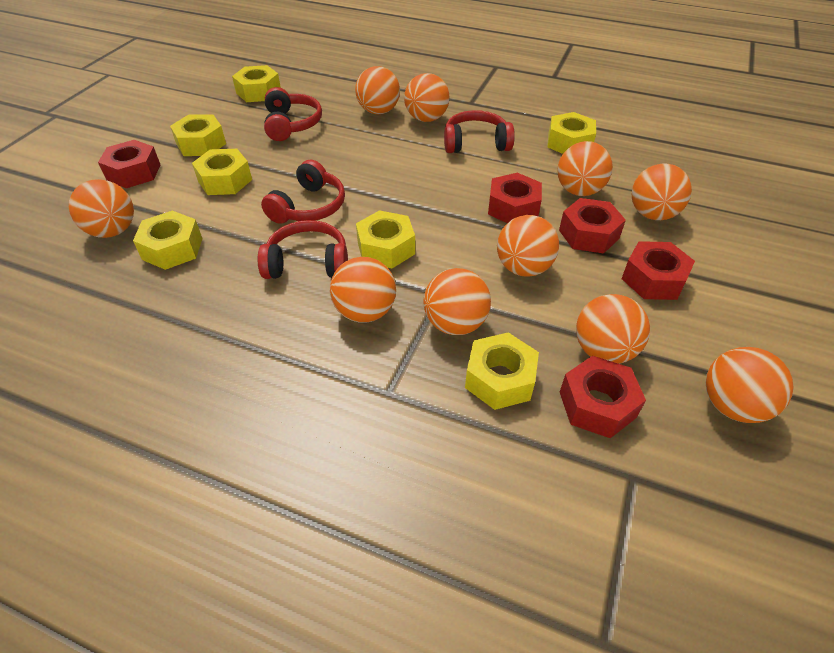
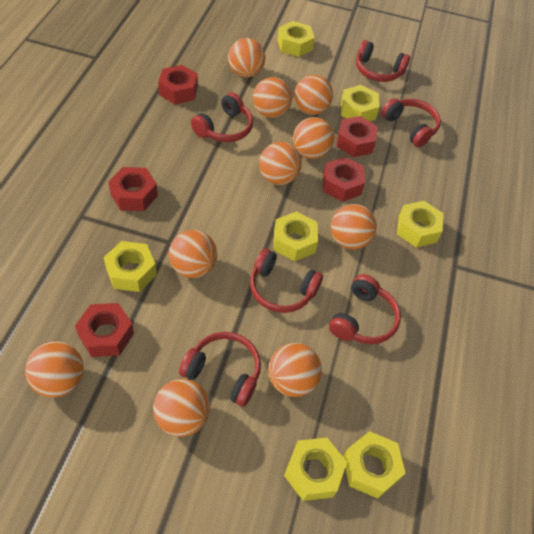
red headphones: [258,220,348,279] [261,160,345,224] [264,87,322,141] [444,110,515,153] = 4 -> [179,332,261,407] [191,92,253,142] [250,249,323,313] [329,274,401,344] [356,40,410,82] [381,98,441,147] = 6

